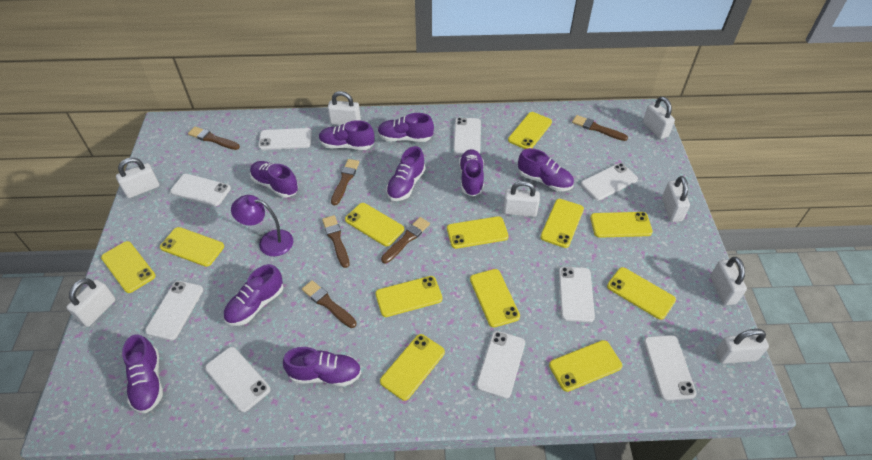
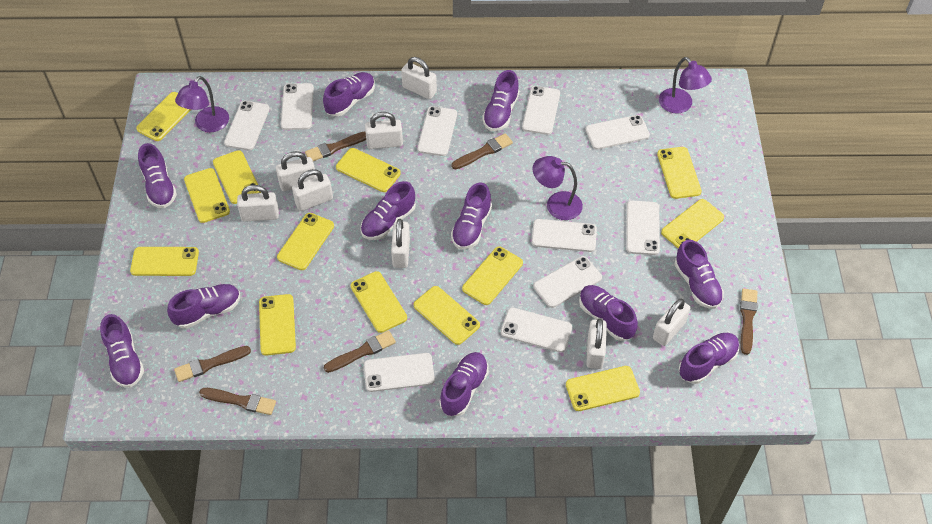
purple lamp: [231,195,293,256] = 1 -> [175,76,229,132] [533,156,583,220] [659,57,712,113] = 3
purple shoe: [122,334,163,414] [223,264,283,326] [250,161,298,198] [283,347,361,386] [319,120,375,150] [378,113,434,142] [386,146,425,201] [459,149,484,196] [518,148,574,191] = 9 -> [100,314,144,388] [138,143,177,208] [167,284,240,329] [323,72,375,116] [361,181,416,240] [439,352,489,416] [451,182,492,249] [482,70,519,131] [579,285,638,341] [674,239,724,309] [679,333,739,384] = 11
white phone: [145,281,203,340] [170,174,231,206] [205,347,270,412] [258,128,312,150] [454,118,481,155] [476,331,525,399] [559,267,595,322] [581,163,638,200] [644,335,696,401] = 9 -> [224,101,270,150] [281,83,314,130] [364,353,435,392] [417,106,457,156] [501,308,572,352] [522,86,560,135] [532,219,597,252] [533,256,602,308] [585,115,650,150] [626,201,660,255] = 10
yellow phone: [101,241,156,293] [160,227,224,267] [345,203,404,246] [375,276,443,317] [380,334,445,401] [447,216,509,249] [470,269,520,327] [508,112,552,149] [540,199,584,248] [549,340,622,392] [590,212,653,238] [607,267,676,320] = 12 -> [130,247,199,276] [136,92,191,141] [184,168,230,223] [213,150,261,204] [259,294,296,356] [277,213,334,270] [336,148,401,192] [351,271,407,333] [414,286,480,345] [462,247,523,305] [566,366,640,411] [657,147,702,199] [661,199,724,248] = 13

